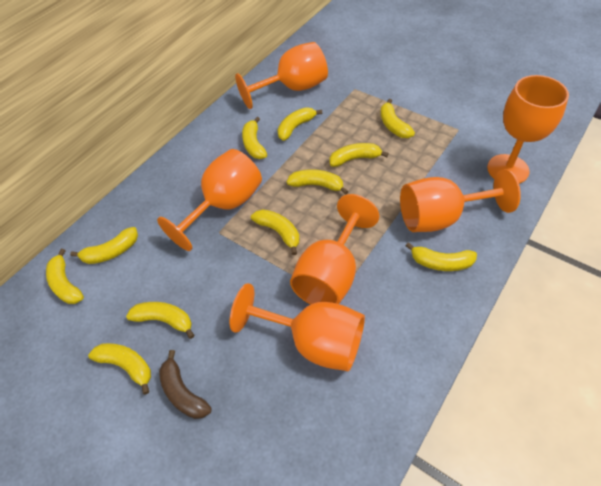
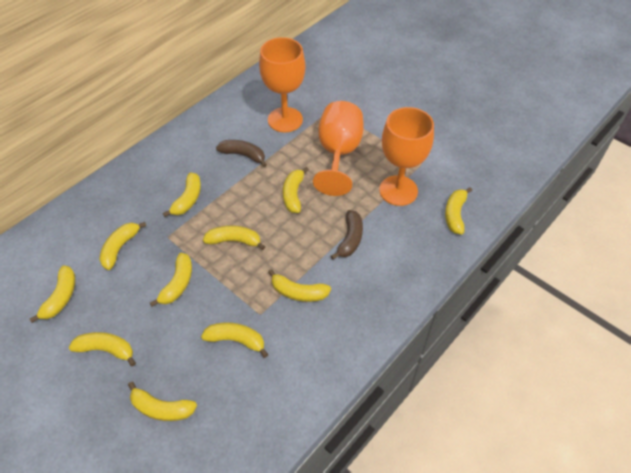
brown banana: [159,350,212,419] = 1 -> [216,140,267,167] [331,210,363,260] = 2
orange goblet: [157,149,262,251] [230,283,365,371] [235,42,328,109] [290,194,379,304] [400,169,521,232] [487,75,569,184] = 6 -> [259,37,305,132] [313,101,364,196] [379,107,434,206] = 3

